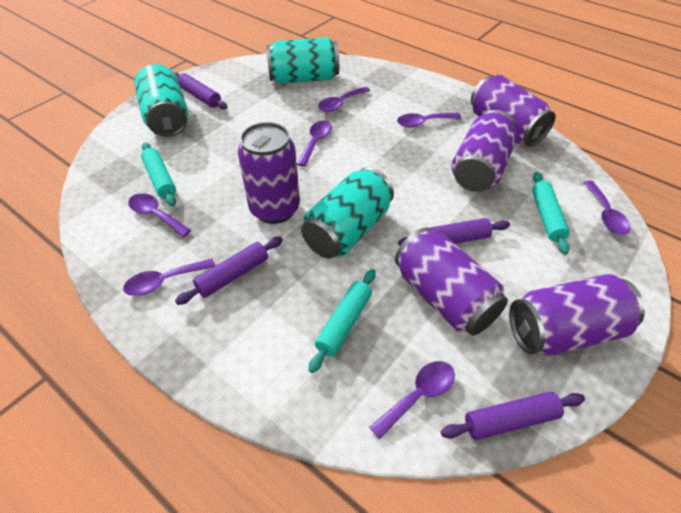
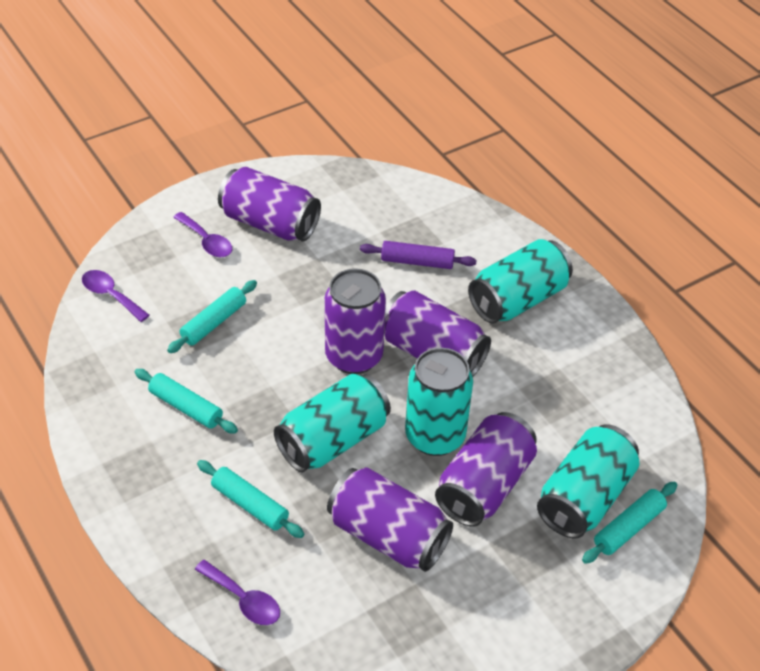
purple rolling pin: [174,72,227,109] [175,237,283,305] [398,218,510,246] [441,392,585,440] = 4 -> [360,241,477,269] = 1
purple spoon: [123,259,215,296] [128,193,191,237] [297,120,332,167] [318,87,370,112] [369,361,455,439] [397,113,461,127] [583,181,631,235] = 7 -> [82,270,150,322] [173,212,232,257] [195,560,280,625] = 3
turquoise can: [134,64,188,137] [266,37,339,84] [301,167,394,259] = 3 -> [274,374,391,472] [405,348,473,456] [468,239,573,324] [537,424,639,539] = 4
turquoise rolling pin: [141,142,176,207] [308,269,376,373] [532,172,570,255] = 3 -> [135,369,238,434] [167,280,257,353] [197,460,304,538] [582,482,677,564] = 4

